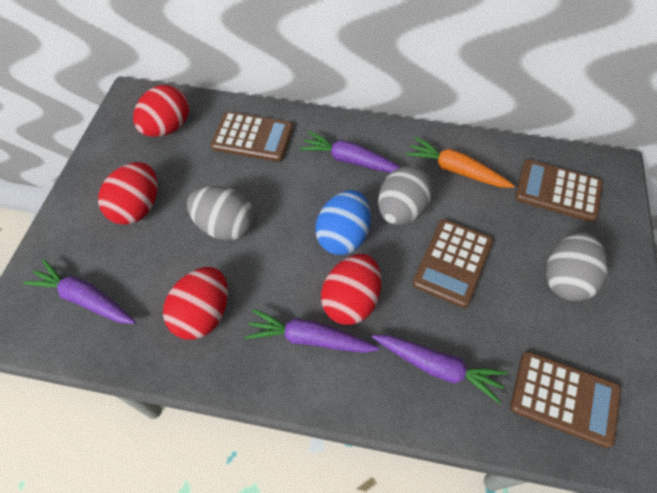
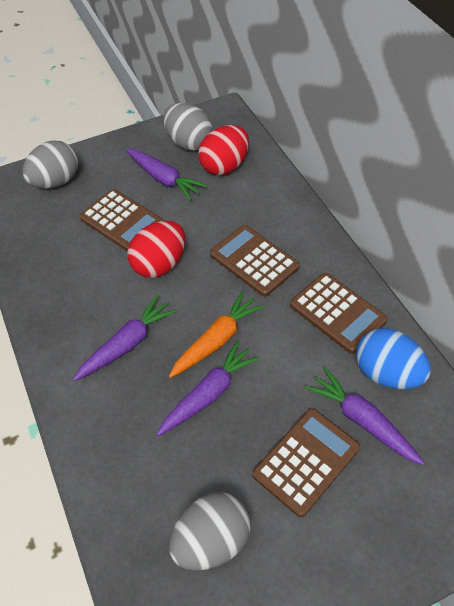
red egg: [98,162,158,225] [133,85,189,137] [163,267,228,340] [321,254,381,325] = 4 -> [128,221,185,278] [198,125,249,175] = 2

